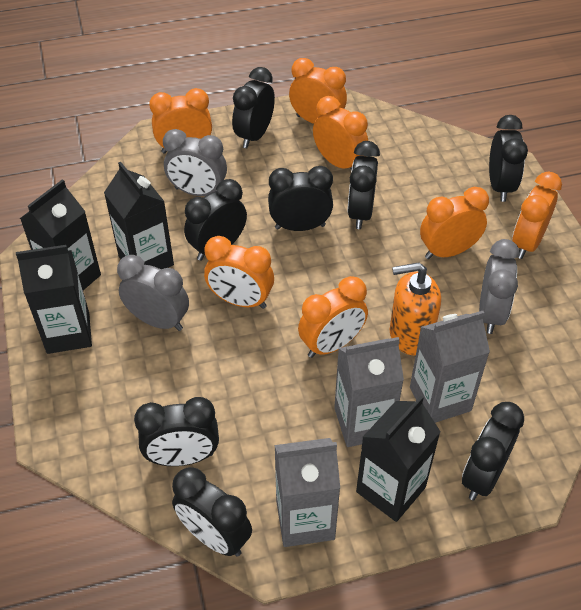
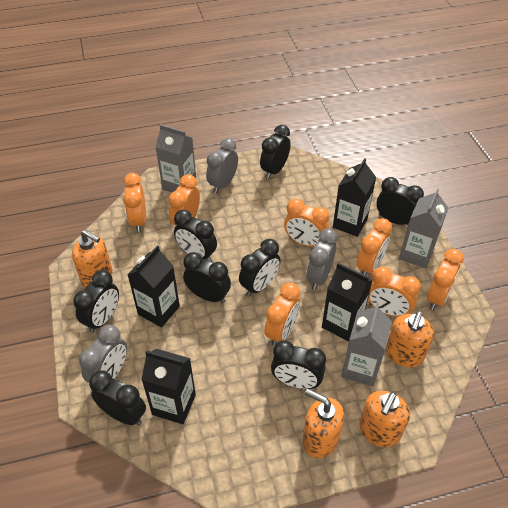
orange soap dispenser: [390,262,441,355] = 1 -> [72,230,112,288] [303,389,344,458] [359,391,410,447] [386,311,434,367] = 4

